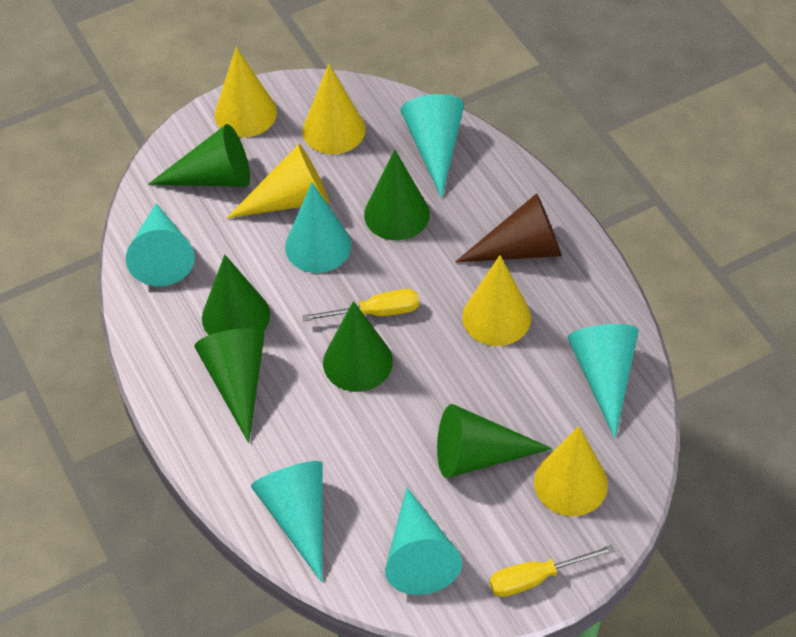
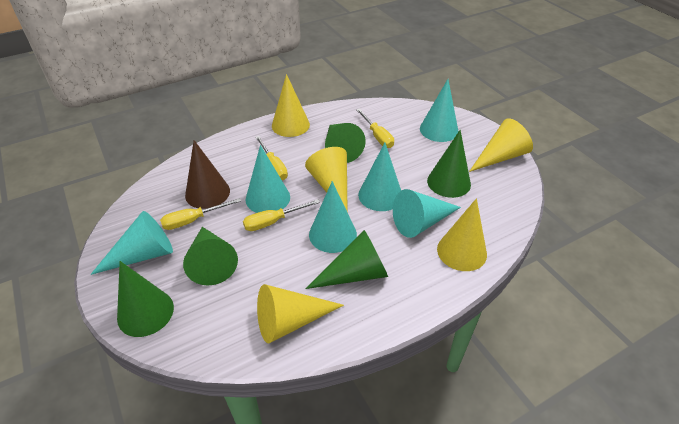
green cone: [148,124,250,187] [194,328,264,443] [202,255,270,335] [323,301,393,392] [364,150,430,240] [437,404,553,478] = 6 -> [117,261,174,337] [183,227,238,285] [305,230,388,289] [325,123,366,163] [427,130,471,198] = 5
yellow screwdriver: [302,289,419,322] [489,545,615,597] = 2 -> [160,198,241,230] [243,199,320,231] [255,136,288,180] [356,109,394,148] = 4

